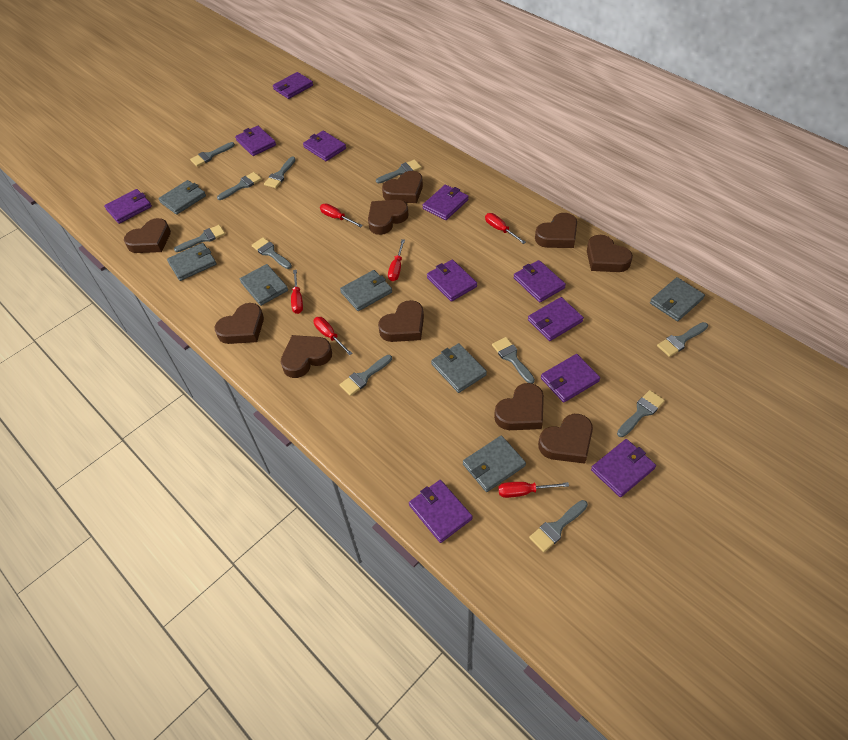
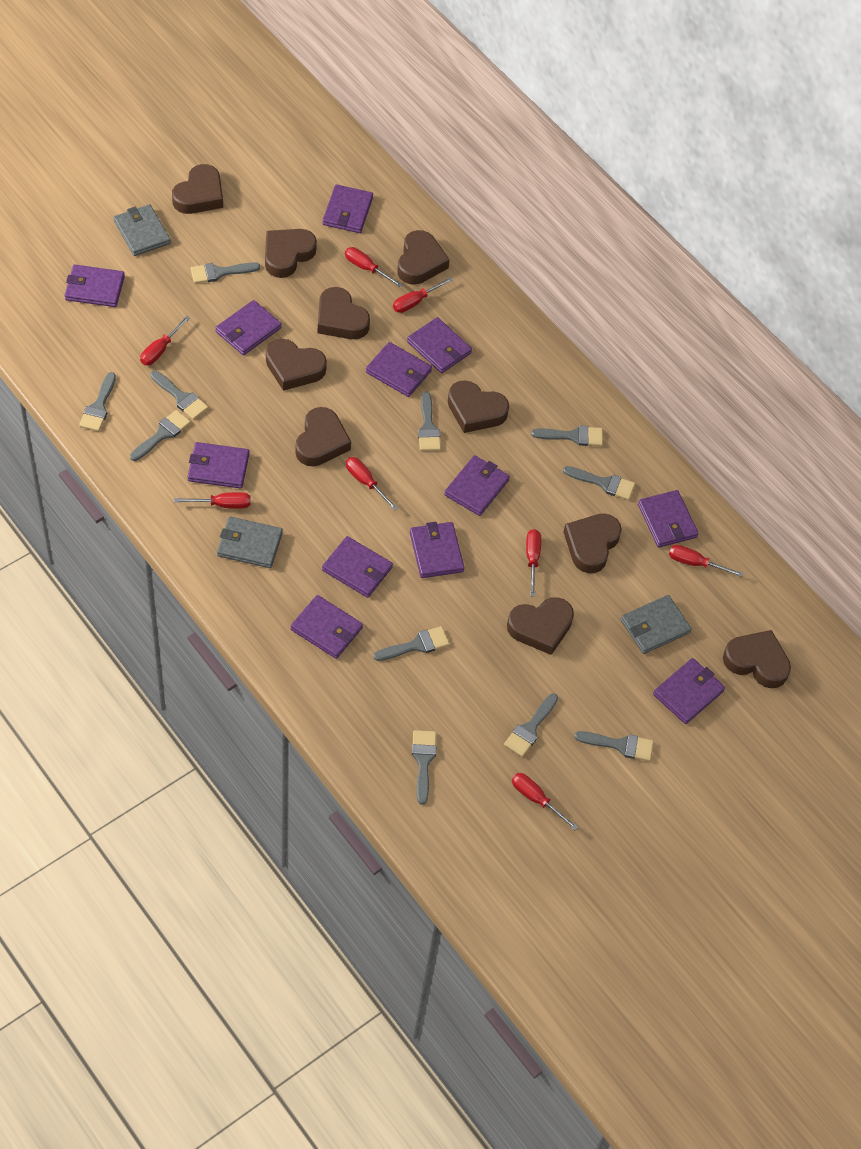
grey wallet: [158,180,206,215] [167,243,216,281] [240,264,288,306] [340,270,392,311] [431,343,487,393] [463,435,526,492] [650,277,705,321] = 7 -> [114,204,171,256] [217,516,283,568] [620,595,692,654] = 3
purple wallet: [104,189,152,224] [235,126,276,156] [273,72,313,99] [303,131,346,161] [409,480,473,543] [422,184,469,220] [427,259,477,302] [514,260,566,302] [528,297,584,341] [541,354,600,403] [591,439,656,497] = 11 -> [65,264,125,307] [188,442,249,489] [216,300,281,355] [291,595,363,659] [322,536,393,598] [323,184,373,233] [366,342,432,397] [407,317,472,373] [410,522,465,578] [444,455,510,516] [638,490,699,548] [653,658,725,724] = 12
red screwdriver: [291,270,303,314] [313,317,353,355] [320,203,363,227] [388,239,405,281] [485,213,526,244] [498,482,569,498] = 6 -> [140,316,190,365] [174,492,251,509] [345,247,403,287] [346,457,398,511] [393,277,453,313] [512,773,578,830] [526,529,541,597] [669,545,743,577] = 8

